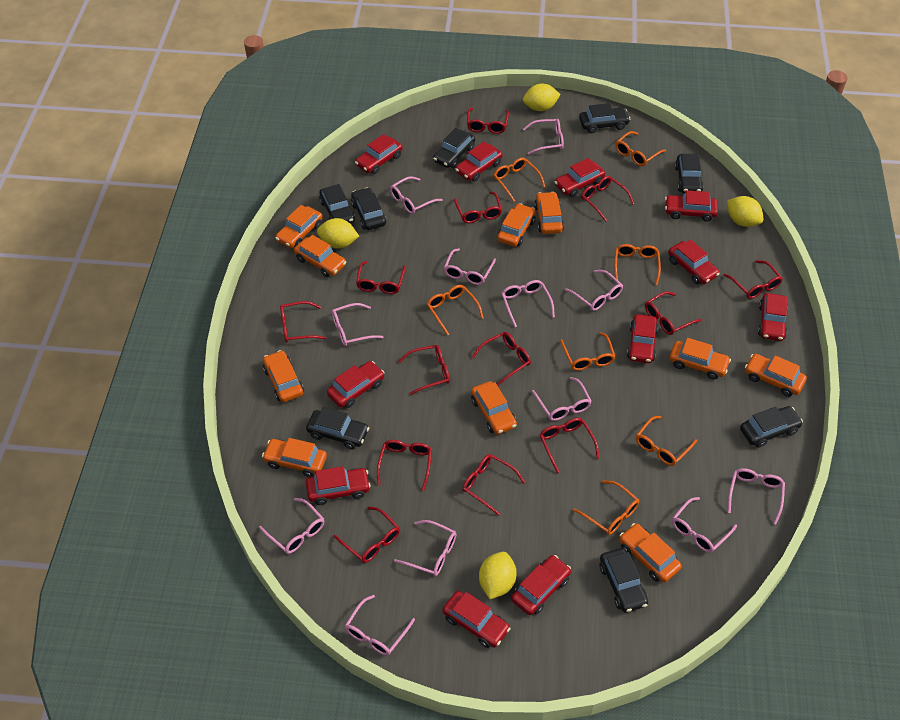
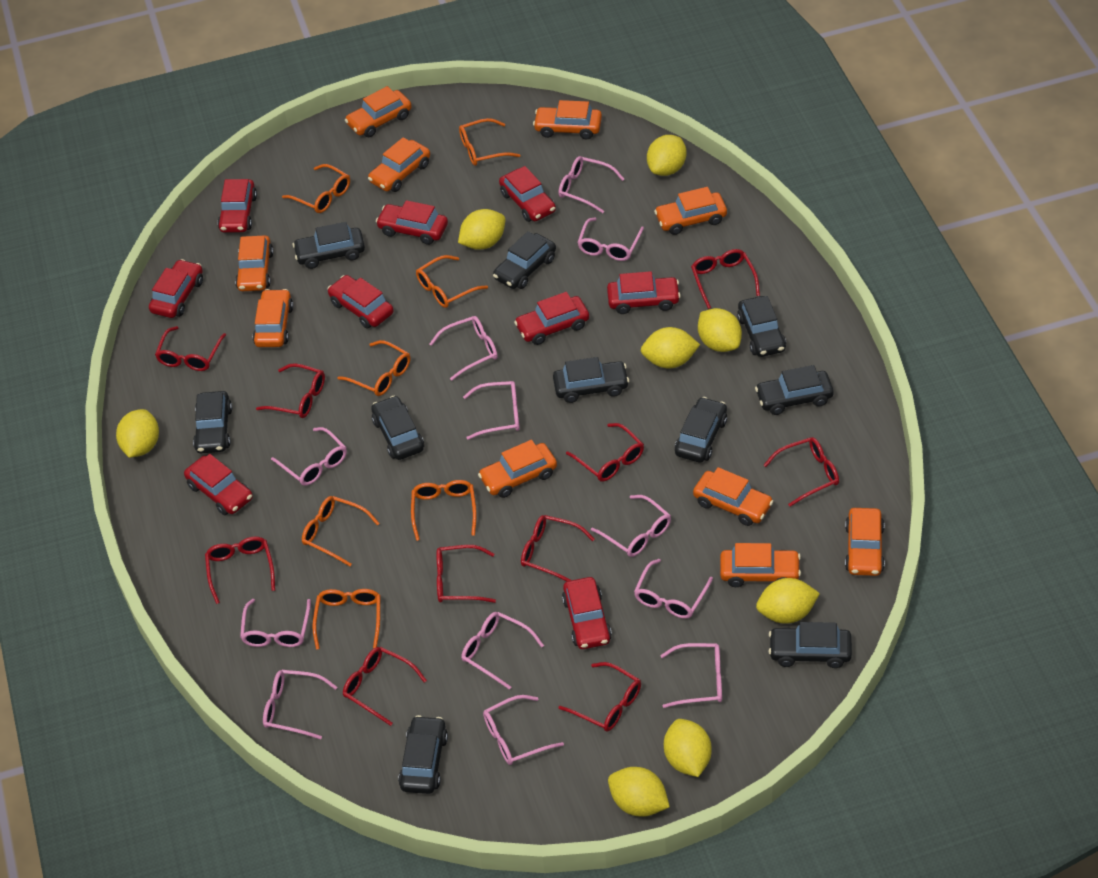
black car: [306,407,369,450] [319,184,355,223] [351,187,386,230] [433,128,475,168] [579,103,631,133] [600,548,648,613] [675,154,704,193] [740,406,803,448] = 8 -> [193,391,232,453] [293,222,365,269] [371,396,424,460] [398,715,448,794] [493,231,556,289] [553,357,629,403] [675,397,727,463] [737,296,786,357] [755,365,834,415] [769,622,852,668] = 10
red car: [306,466,371,505] [327,361,385,408] [355,134,403,174] [442,591,511,648] [455,142,503,182] [511,555,571,615] [555,158,605,197] [627,314,658,363] [665,190,718,222] [668,240,720,284] [758,293,788,341] = 11 -> [149,259,203,318] [184,454,253,515] [217,179,257,233] [327,275,394,328] [376,200,448,245] [499,166,556,222] [514,292,589,345] [562,577,612,649] [607,271,681,314] = 9
red glasses: [280,301,326,343] [333,506,400,563] [356,261,405,294] [377,440,432,491] [398,345,450,395] [454,191,502,223] [462,454,525,516] [467,108,509,134] [472,332,531,386] [540,418,600,473] [581,176,634,222] [645,291,702,335] [724,260,783,299] = 13 -> [155,326,226,371] [205,537,275,604] [256,363,325,418] [343,647,427,726] [437,545,496,603] [521,515,595,581] [559,662,641,732] [566,423,644,482] [691,249,760,309] [764,437,839,507] = 10
yellow lemon: [317,218,359,248] [479,552,517,599] [523,84,561,111] [727,196,763,227] = 4 -> [116,409,159,458] [458,209,505,250] [608,767,670,817] [641,327,700,368] [647,135,687,176] [664,719,712,777] [698,308,742,352] [756,578,820,624] = 8

